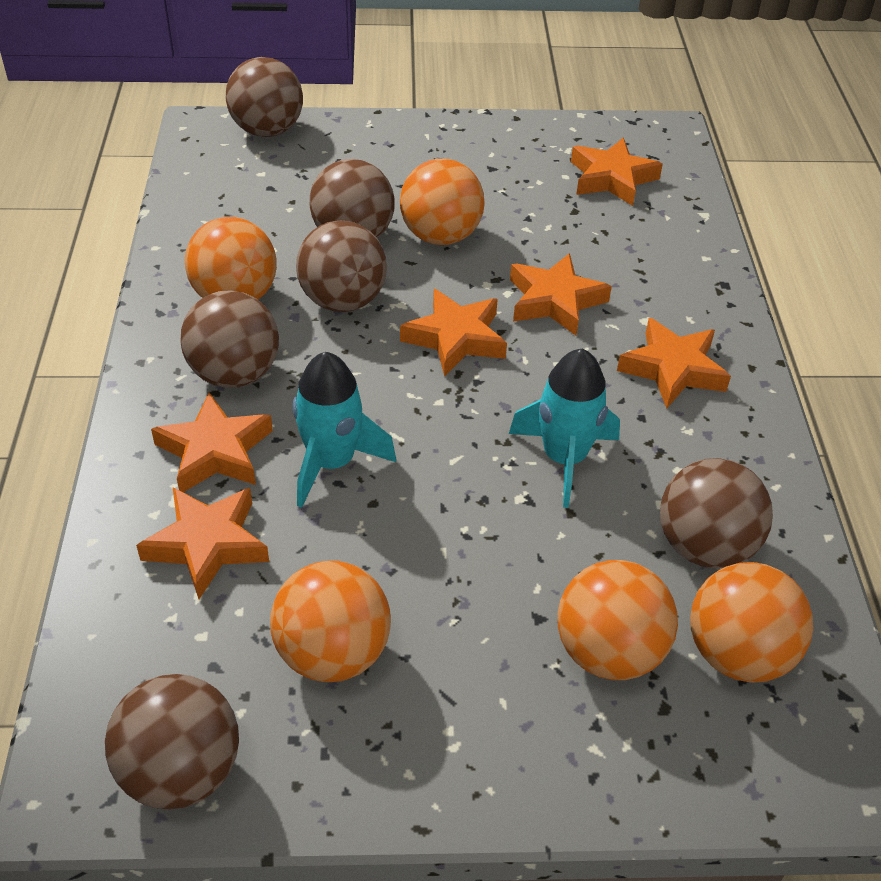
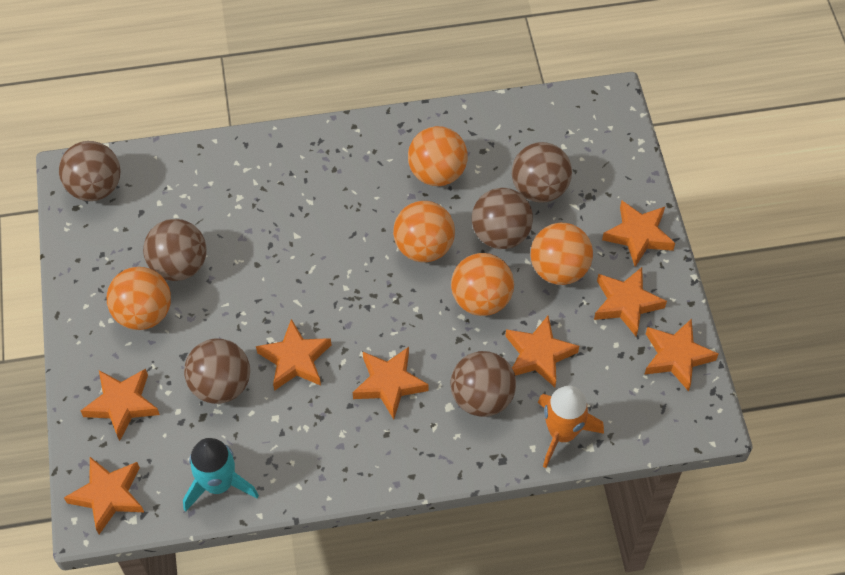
orange rocket: none = 0 -> [538,385,604,468] = 1
orange star: [136,487,269,599] [151,392,273,492] [400,289,507,376] [510,253,612,335] [571,138,663,206] [617,318,731,409] = 6 -> [64,457,144,534] [81,369,160,441] [256,319,331,391] [353,347,428,419] [505,316,579,387] [594,267,667,336] [602,200,675,267] [644,319,718,391] = 8
turquoise rocket: [293,352,396,508] [509,348,620,508] = 2 -> [183,438,259,512] = 1

